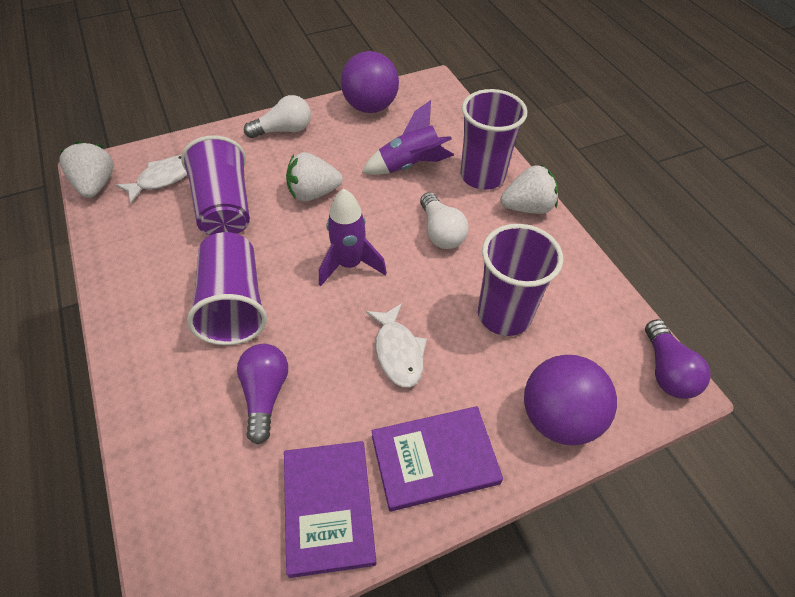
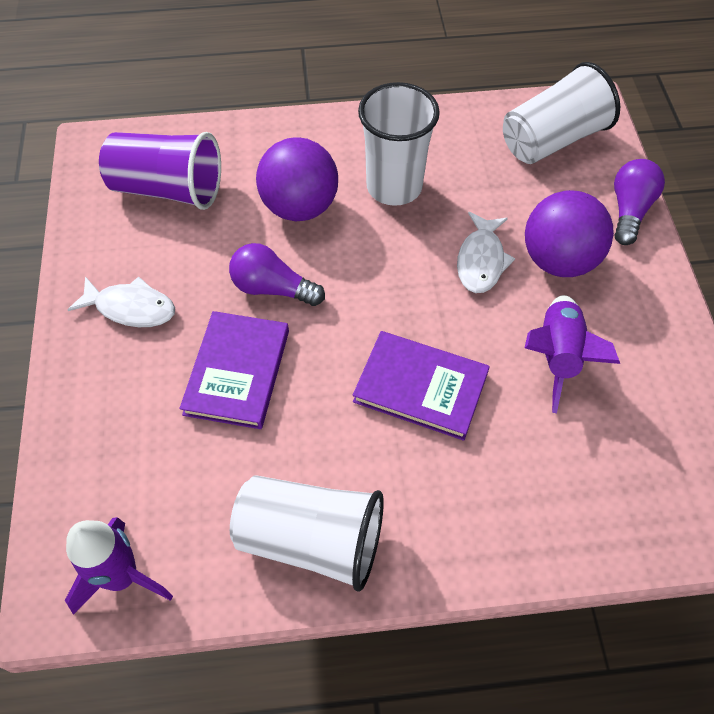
purple cup: [181,135,250,235] [187,232,267,345] [460,89,527,190] [478,224,563,336] = 4 -> [99,132,221,210] = 1
white cup: none = 0 -> [230,475,384,591] [358,82,440,206] [503,62,620,164] = 3
white light bulb: [244,95,311,138] [420,192,469,249] = 2 -> none = 0
white strawberry: [59,141,114,198] [286,152,343,201] [501,165,558,214] = 3 -> none = 0

